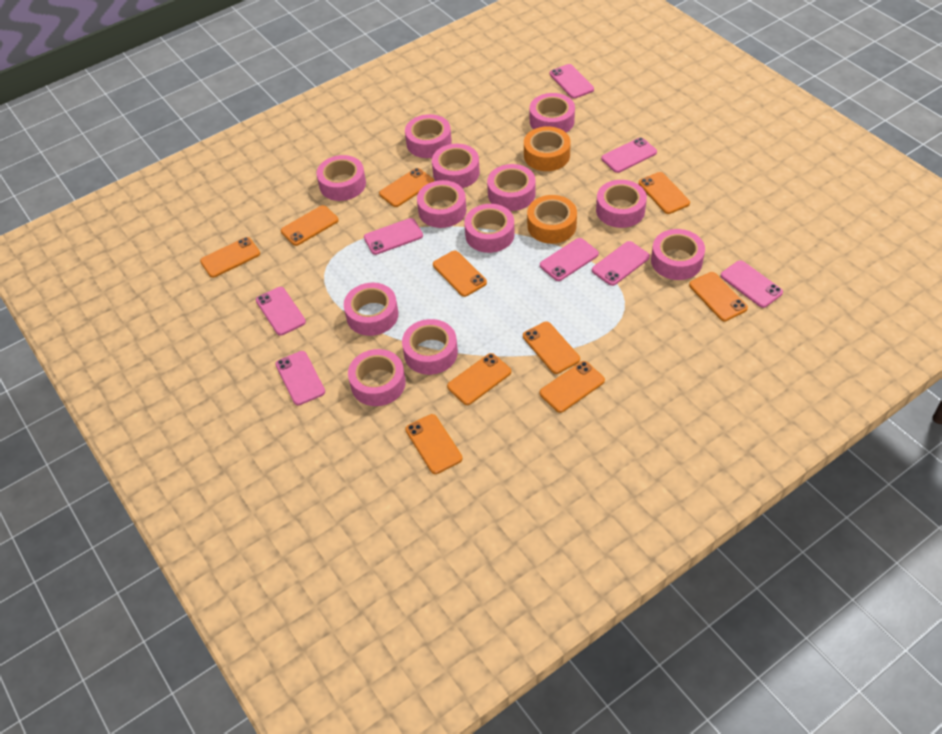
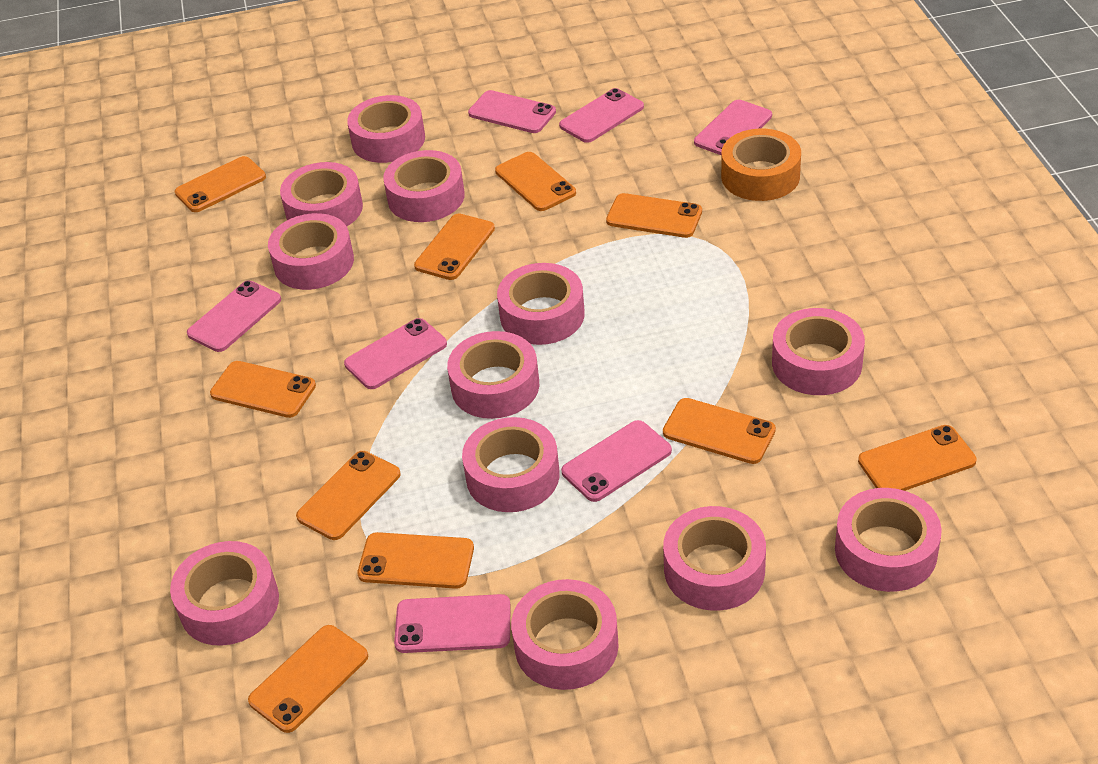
orange tape: [524,126,571,171] [527,195,577,244] = 2 -> [721,129,801,201] = 1
pink phone: [256,287,306,336] [276,351,325,405] [364,218,423,255] [540,238,599,281] [550,64,594,99] [592,241,650,286] [601,137,657,173] [721,260,783,308] = 8 -> [187,281,281,352] [344,318,447,389] [394,594,511,653] [468,90,556,133] [559,88,644,143] [561,420,672,502] [694,100,772,155] = 7

